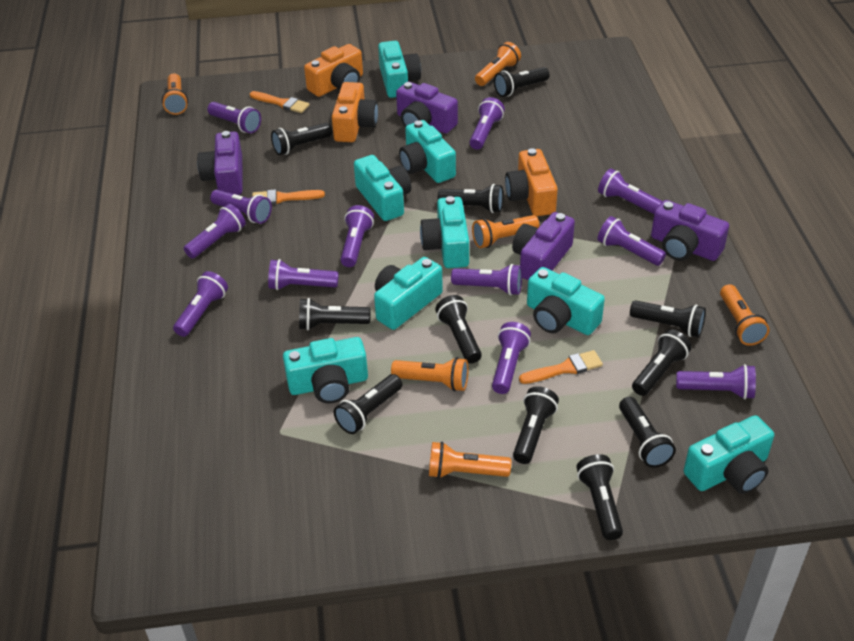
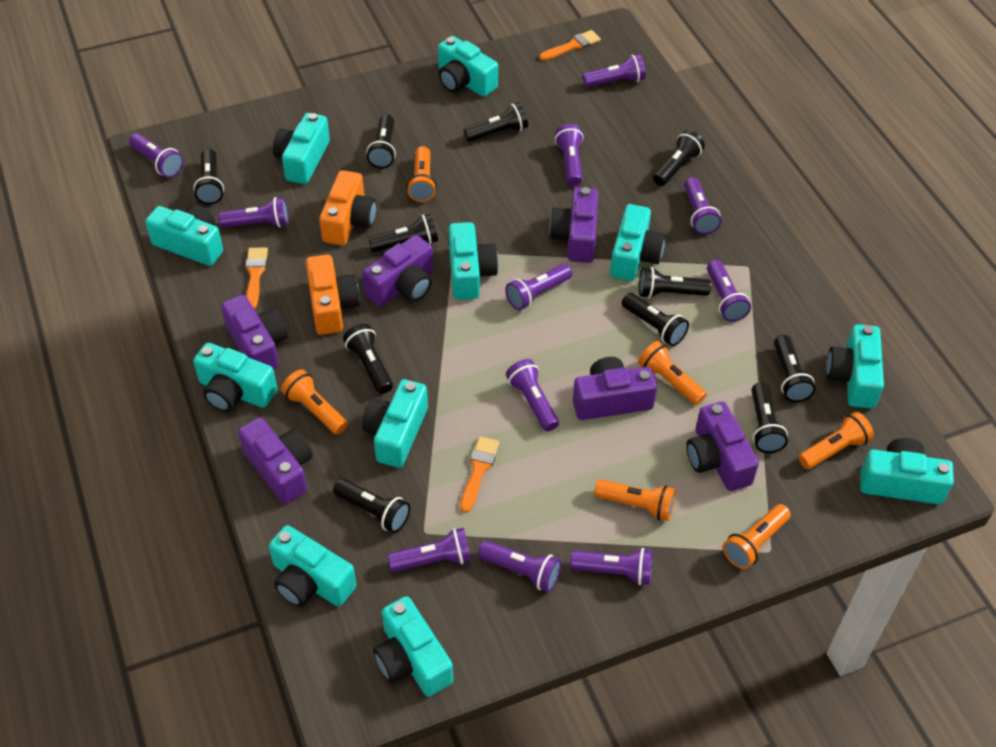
orange camera: [304,44,363,97] [332,82,378,142] [505,148,558,216] = 3 -> [306,254,360,335] [319,170,377,245] = 2
purple camera: [197,131,242,195] [396,82,458,134] [512,212,575,280] [651,200,729,261] = 4 -> [221,295,288,370] [238,417,313,504] [362,235,433,307] [549,187,598,263] [573,357,657,420] [686,402,759,491] = 6
purple flashlight: [173,271,228,337] [184,204,246,258] [207,102,261,133] [210,189,272,224] [268,259,339,290] [340,205,374,267] [451,264,522,295] [469,97,505,150] [492,322,531,394] [597,216,666,266] [598,169,663,214] [676,364,756,399] = 12 -> [129,133,184,178] [219,197,289,228] [388,527,472,572] [478,541,562,592] [505,264,572,310] [506,359,559,431] [555,124,584,186] [570,548,653,585] [583,54,646,88] [684,177,721,235] [707,260,751,322] = 11
turquoise camera: [283,337,368,404] [354,155,411,221] [374,257,443,330] [378,41,421,98] [399,120,456,183] [420,196,469,268] [527,267,605,335] [684,415,774,494] = 8 -> [145,204,223,266] [193,343,277,412] [269,525,356,607] [273,113,330,184] [362,379,428,468] [373,596,453,697] [438,36,498,97] [449,222,499,300] [610,204,665,281] [826,324,884,408] [860,438,954,504] = 11

